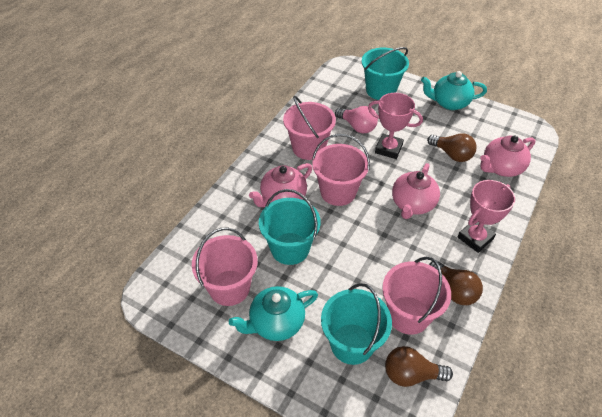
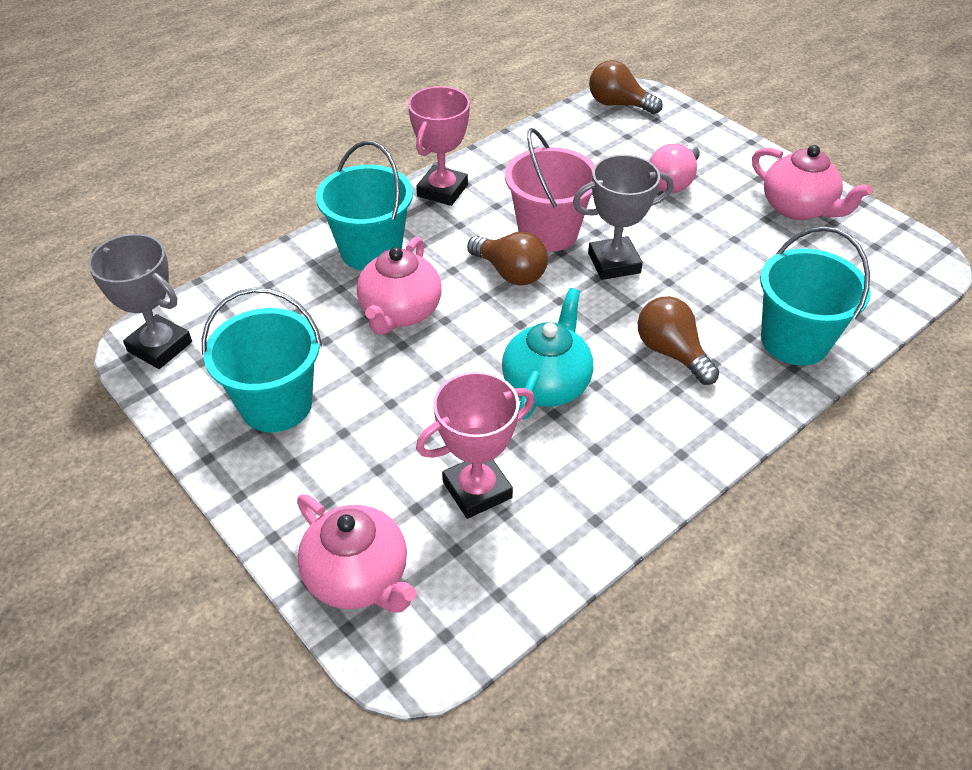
grey trophy: none = 0 -> [88,234,192,369] [573,154,673,280] = 2
pink bucket: [192,228,258,306] [283,96,336,160] [312,134,370,206] [382,257,451,335] = 4 -> [505,128,595,252] = 1
turquoise teapot: [229,286,318,341] [421,71,487,110] = 2 -> [502,288,593,419] = 1

